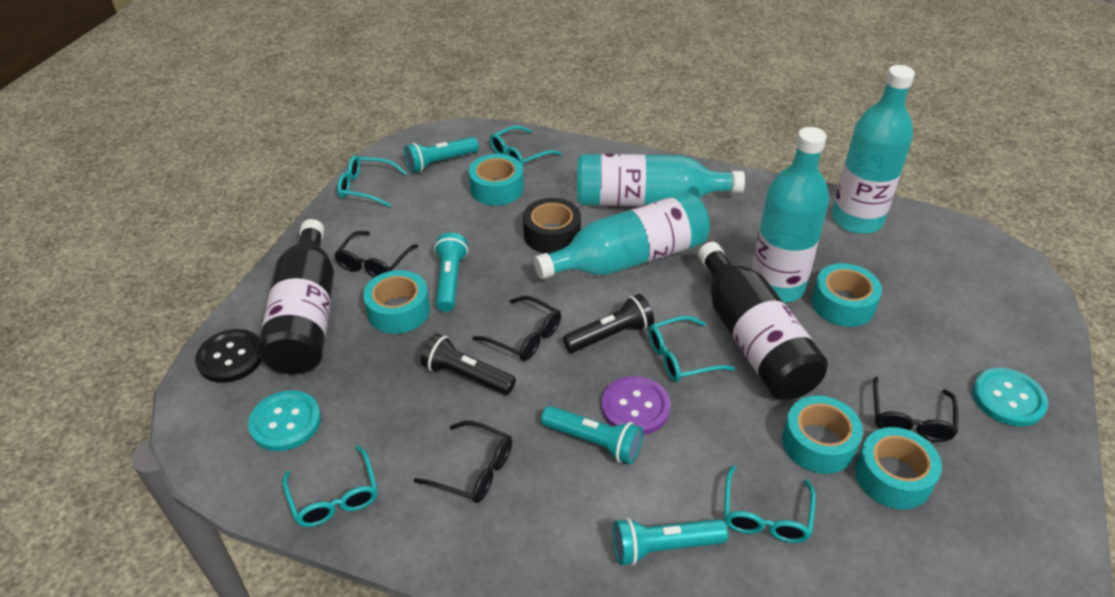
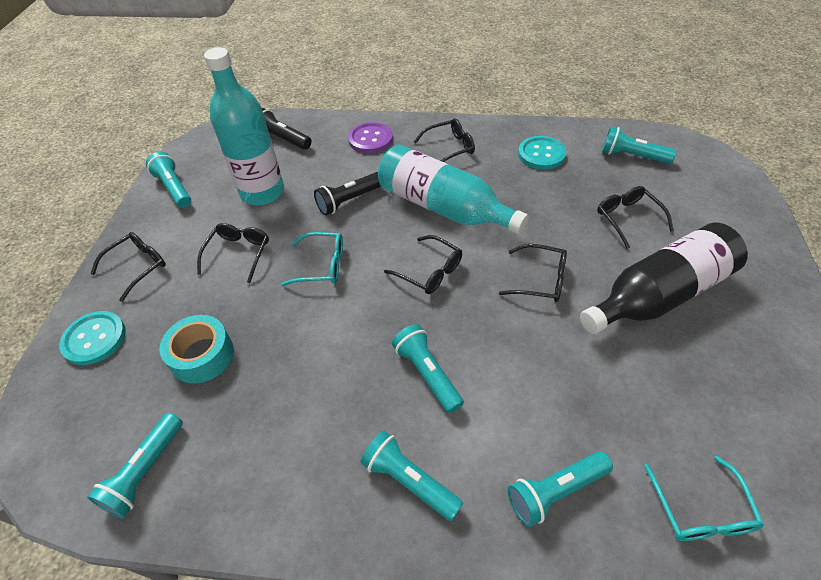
black bottle: [258,219,334,374] [698,242,828,399] = 2 -> [580,223,748,334] = 1
black button: [195,329,262,383] = 1 -> none = 0
black glasses: [334,231,418,278] [414,421,512,503] [472,296,561,361] [873,377,958,442] = 4 -> [90,232,166,302] [197,223,269,283] [384,235,462,294] [414,119,475,162] [499,244,567,302] [597,186,674,249] = 6
black tape: [523,198,581,254] = 1 -> none = 0
turquoise bottle: [534,193,710,279] [577,154,745,206] [752,127,829,303] [832,65,915,234] = 4 -> [204,47,284,205] [378,145,529,234] = 2
turquoise flashlight: [404,137,479,173] [434,233,468,312] [541,406,643,464] [613,518,728,566] = 4 -> [87,413,183,518] [146,152,191,208] [361,431,463,521] [392,324,464,413] [508,451,613,527] [602,127,677,164] = 6
turquoise glasses: [282,446,378,527] [337,155,407,207] [490,126,562,166] [648,316,735,382] [724,465,816,543] = 5 -> [281,232,343,286] [644,456,764,541] = 2
turquoise tape: [363,270,430,334] [468,154,524,206] [782,396,863,474] [811,263,882,327] [855,427,942,509] = 5 -> [160,315,234,384] = 1

